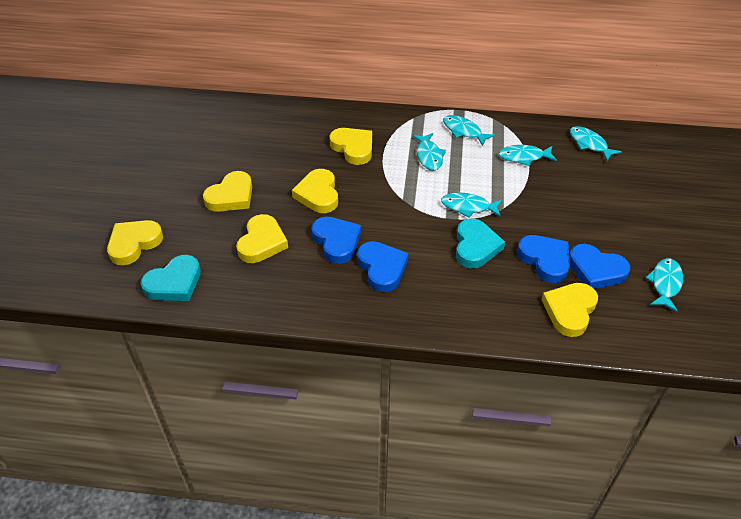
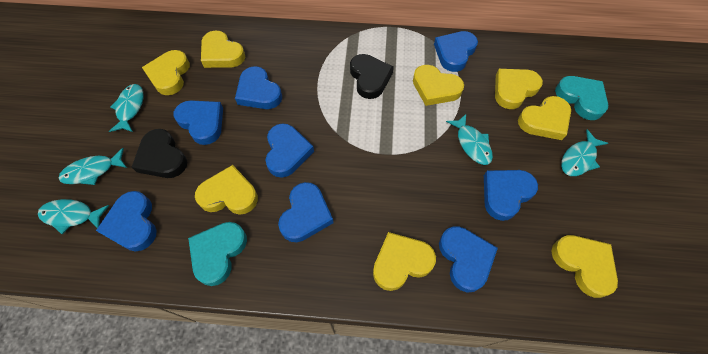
black heart: none = 0 -> [132,129,187,178] [350,54,394,99] = 2
blue heart: [311,217,361,264] [357,241,409,292] [517,235,570,283] [569,244,630,289] = 4 -> [96,191,157,252] [174,100,223,145] [235,66,282,109] [266,124,314,178] [278,182,333,242] [434,31,478,72] [439,226,498,292] [484,170,538,221] = 8
turquoise fish: [412,133,446,171] [441,193,502,218] [443,115,495,146] [499,145,557,166] [570,126,622,161] [645,258,683,312] = 6 -> [38,199,109,234] [58,148,127,185] [109,84,144,132] [446,114,493,165] [561,129,608,176] = 5
yellow heart: [107,220,163,265] [203,171,252,212] [236,214,288,263] [292,169,338,213] [329,128,372,165] [542,283,598,337] = 6 -> [142,50,190,95] [195,165,258,215] [201,31,245,68] [373,232,436,291] [413,65,464,106] [495,69,543,109] [518,96,571,140] [551,235,618,298] = 8

